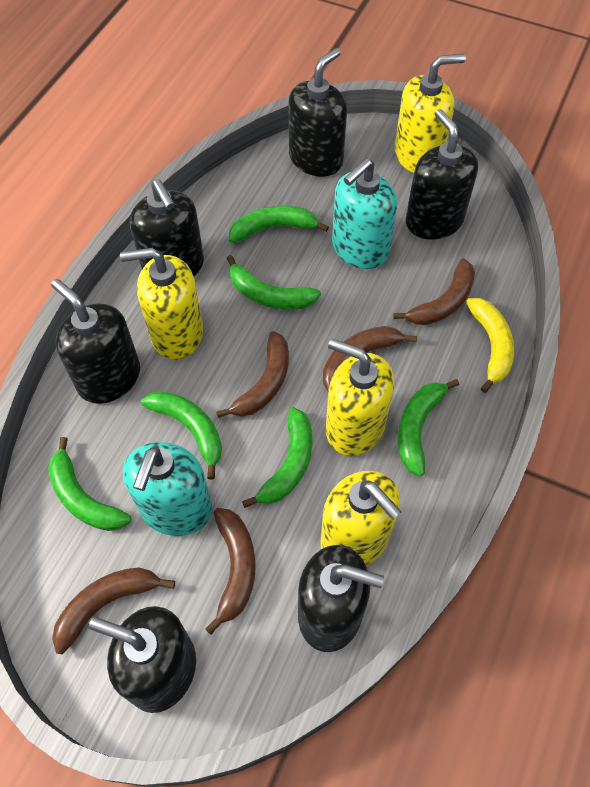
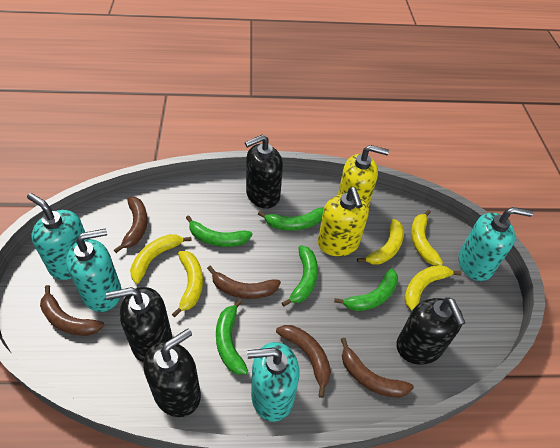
black soap dispenser: [51,279,140,404] [89,606,196,713] [130,179,204,277] [289,48,347,177] [298,545,384,652] [406,109,478,240] = 6 -> [106,287,172,363] [143,329,201,417] [245,134,283,209] [396,297,466,365] = 4
green banana: [48,437,131,531] [141,391,222,480] [227,255,321,309] [229,206,329,243] [242,407,312,508] [398,379,459,476] = 6 -> [186,215,252,247] [216,299,248,375] [258,207,324,231] [282,245,318,307] [334,269,398,311] = 5
turquoise soap dispenser: [123,442,212,536] [332,158,397,269] = 2 -> [27,193,85,280] [66,228,121,312] [247,342,299,422] [458,207,533,281] = 4
yellow banana: [466,298,514,393] = 1 -> [130,234,192,284] [172,251,203,317] [357,219,404,265] [404,265,462,311] [411,210,443,265] = 5
yellow soap dispenser: [120,248,203,360] [320,471,401,566] [326,338,394,456] [395,54,466,173] = 4 -> [318,187,369,256] [338,145,389,207] = 2

